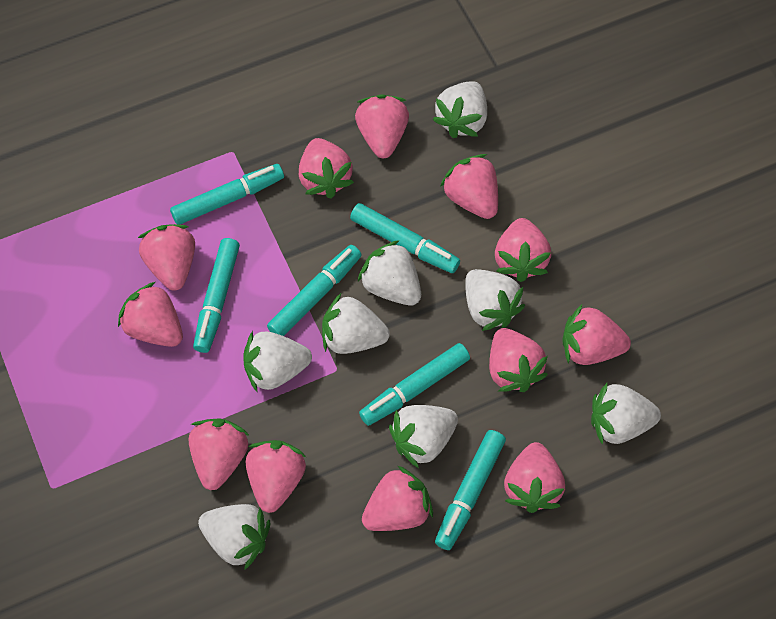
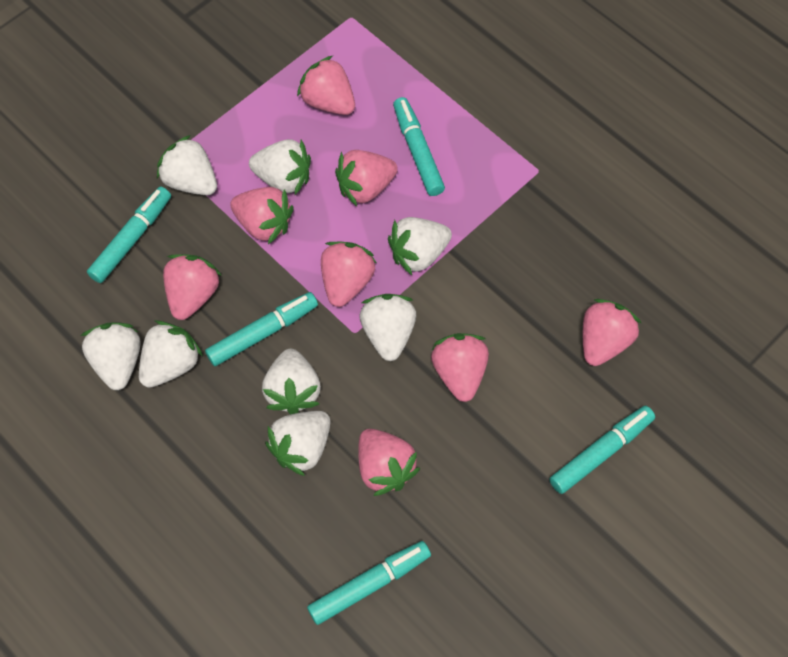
pink strawberry: [118,282,183,347] [138,224,195,291] [188,418,250,490] [246,440,306,513] [299,138,354,198] [355,94,409,158] [362,466,433,531] [440,154,498,219] [489,328,548,392] [495,218,551,282] [504,442,565,513] [563,305,631,365] = 12 -> [163,254,222,320] [230,187,294,244] [297,56,355,115] [321,242,376,307] [335,150,398,206] [358,429,420,496] [431,333,489,402] [583,299,641,366] = 8
turquoise marker: [170,164,284,225] [193,238,240,353] [267,245,362,336] [350,203,460,273] [359,343,470,426] [435,430,506,550] = 6 -> [87,187,171,283] [205,292,318,366] [307,541,431,625] [393,97,445,196] [549,406,655,494] = 5

